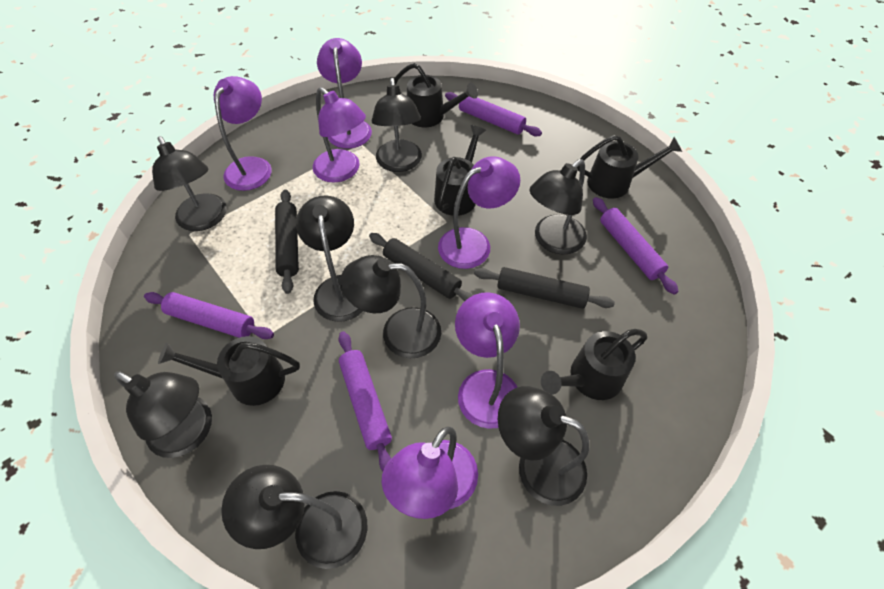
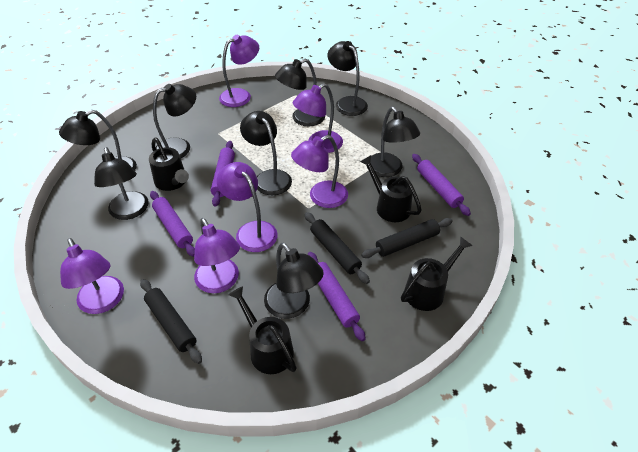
black watering can: [158,336,300,406] [394,63,478,127] [434,125,486,216] [541,329,647,400] [577,135,682,199] = 5 -> [149,138,189,191] [228,286,297,374] [360,155,422,222] [401,236,473,311] = 4

